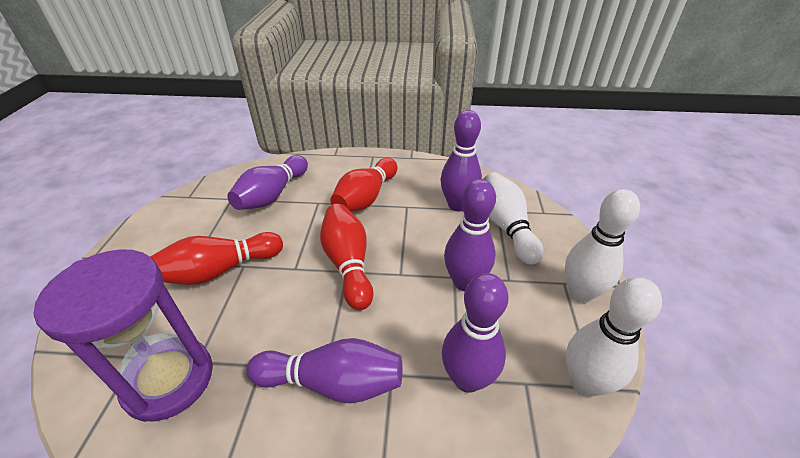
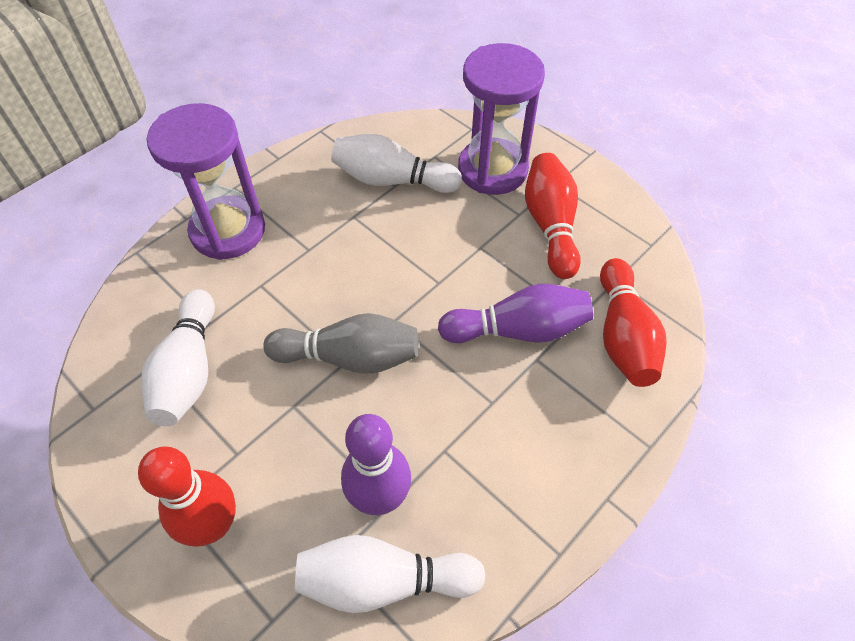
grey bowling pin: none = 0 -> [264,313,419,374] = 1
purple bowling pin: [227,155,308,210] [246,338,403,403] [440,110,482,211] [442,273,508,393] [444,179,496,291] = 5 -> [341,414,411,515] [438,284,593,343] = 2
purple hourglass: [34,250,213,422] = 1 -> [147,103,265,260] [458,43,545,195] = 2

